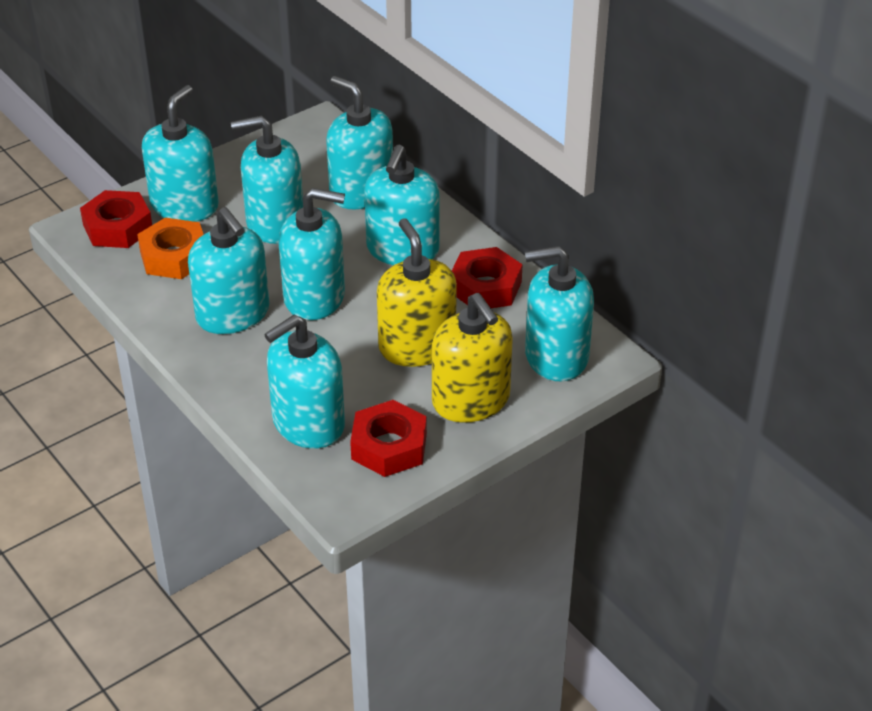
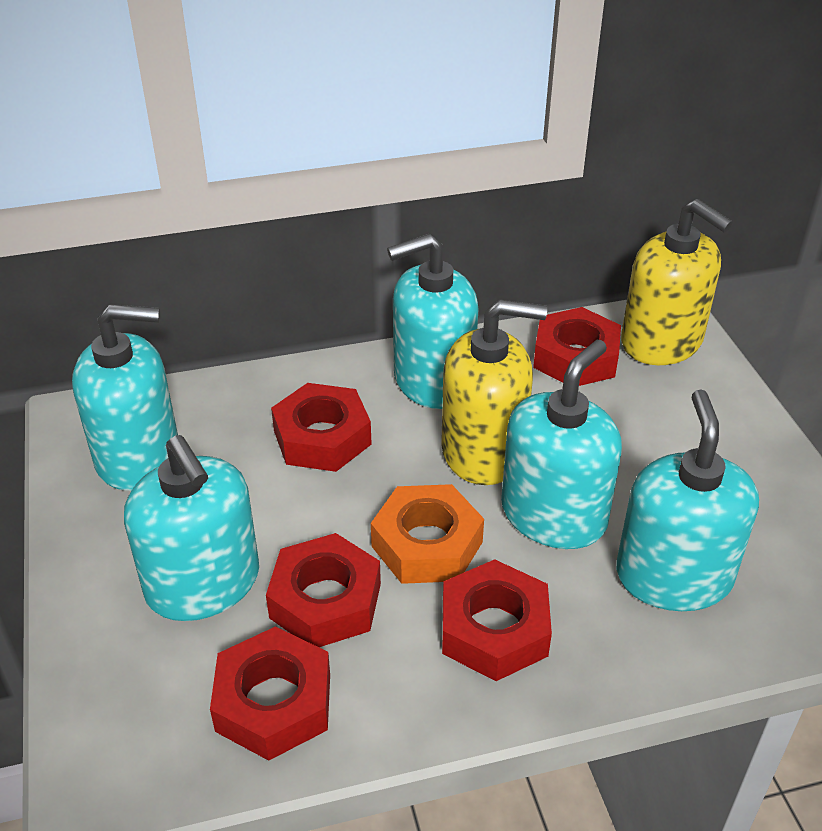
red nut: [80,190,152,248] [350,400,427,477] [452,247,523,308] = 3 -> [210,626,330,761] [266,533,381,647] [271,383,372,472] [442,559,552,681] [533,307,621,386] = 5
turquoise soap dispenser: [142,85,219,222] [188,207,269,334] [231,116,303,244] [264,315,345,449] [279,188,345,320] [326,76,393,209] [364,145,440,265] [525,246,594,381] = 8 -> [72,304,178,491] [124,435,259,621] [387,234,478,409] [501,340,622,549] [616,389,759,611] = 5

